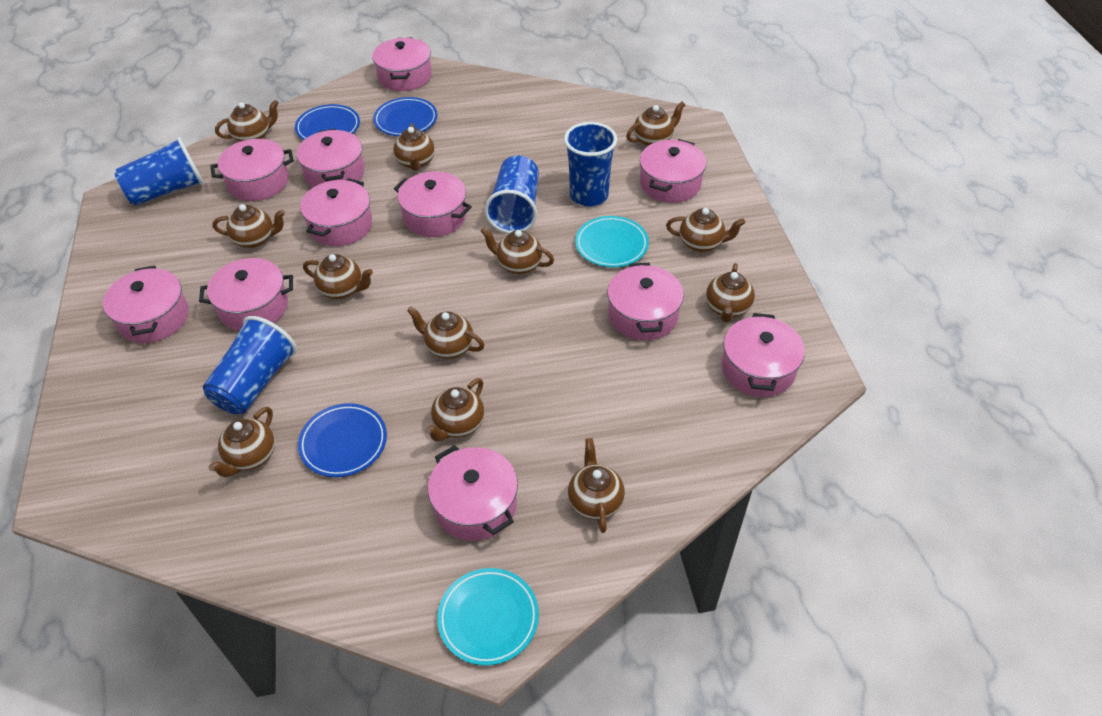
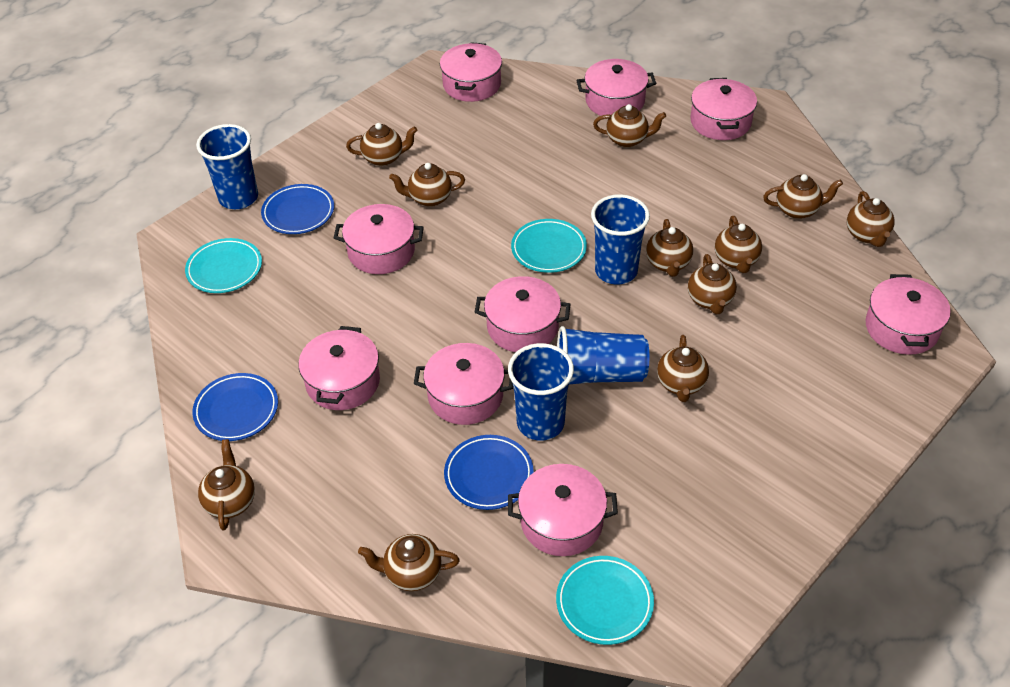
brown teapot: [209,407,275,478] [212,204,285,248] [215,100,279,142] [303,254,373,299] [393,123,435,171] [407,307,485,359] [425,378,484,442] [481,227,554,275] [568,438,625,533] [626,102,685,146] [666,208,745,252] [706,263,755,323] = 12 -> [198,439,255,530] [346,123,418,166] [358,534,460,591] [389,163,465,207] [593,104,666,148] [646,219,693,277] [657,335,709,402] [688,254,737,314] [715,216,762,273] [763,174,843,219] [847,191,895,247] = 11
pink pot: [103,265,189,343] [199,258,293,331] [210,139,294,201] [296,129,365,187] [300,178,372,246] [372,38,432,91] [394,171,472,237] [428,445,518,541] [608,263,684,340] [640,139,706,203] [722,313,805,397] = 11 -> [298,326,380,410] [334,204,424,274] [414,343,513,425] [440,42,502,102] [475,276,570,352] [508,464,618,556] [576,59,656,116] [691,78,757,140] [866,274,951,355] = 9
turquoise plate: [437,568,539,666] [575,216,649,267] = 2 -> [185,238,262,293] [511,219,587,273] [556,556,654,645] = 3

